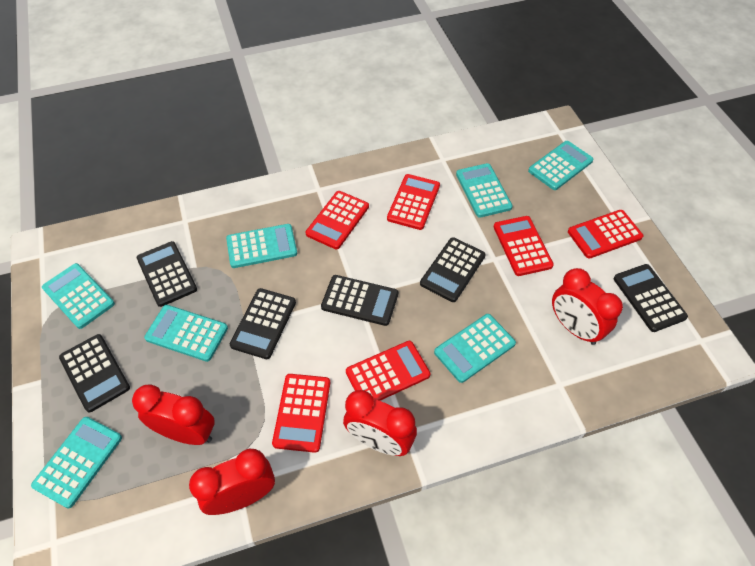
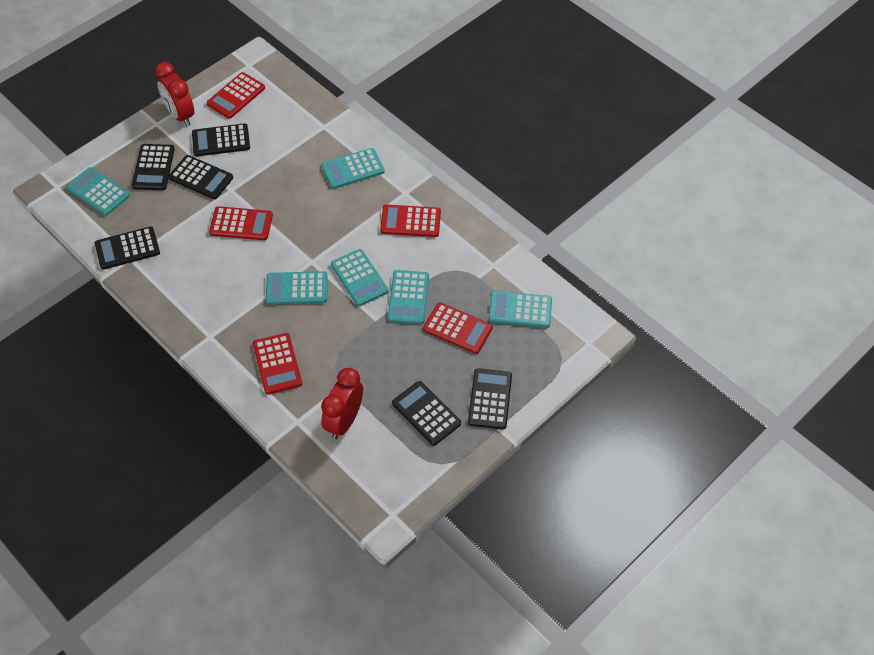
red calculator: [272,374,330,453] [306,191,369,250] [346,341,430,401] [387,174,440,230] [494,216,554,276] [568,210,643,259] = 6 -> [207,72,265,119] [209,206,273,240] [253,333,302,394] [380,204,441,237] [423,303,493,354] = 5
red clock: [132,384,215,445] [189,449,275,515] [343,390,417,456] [552,268,623,345] = 4 -> [155,62,194,126] [321,368,363,439] = 2
turquoise calculator: [31,417,122,508] [42,263,115,329] [144,305,228,362] [226,224,297,268] [434,314,516,383] [456,163,513,218] [528,141,594,190] = 7 -> [66,167,130,216] [266,271,328,305] [321,148,385,189] [331,249,389,306] [388,270,429,324] [488,290,552,328] = 6

